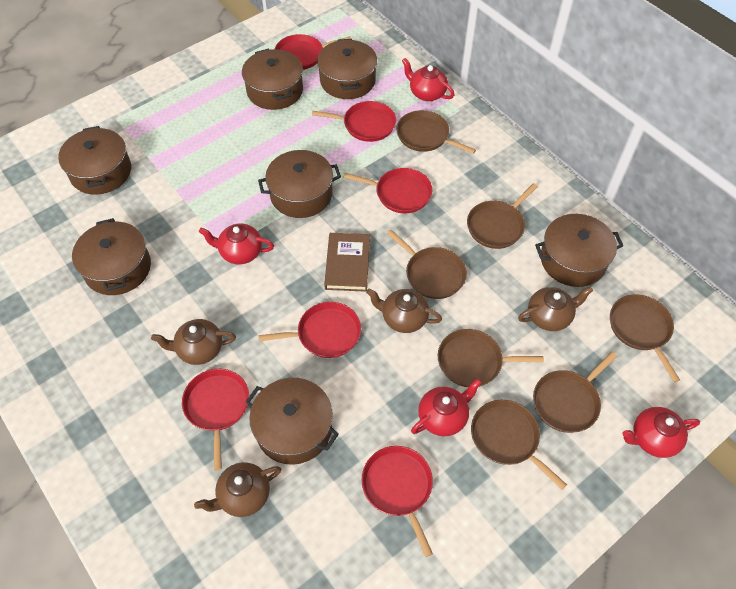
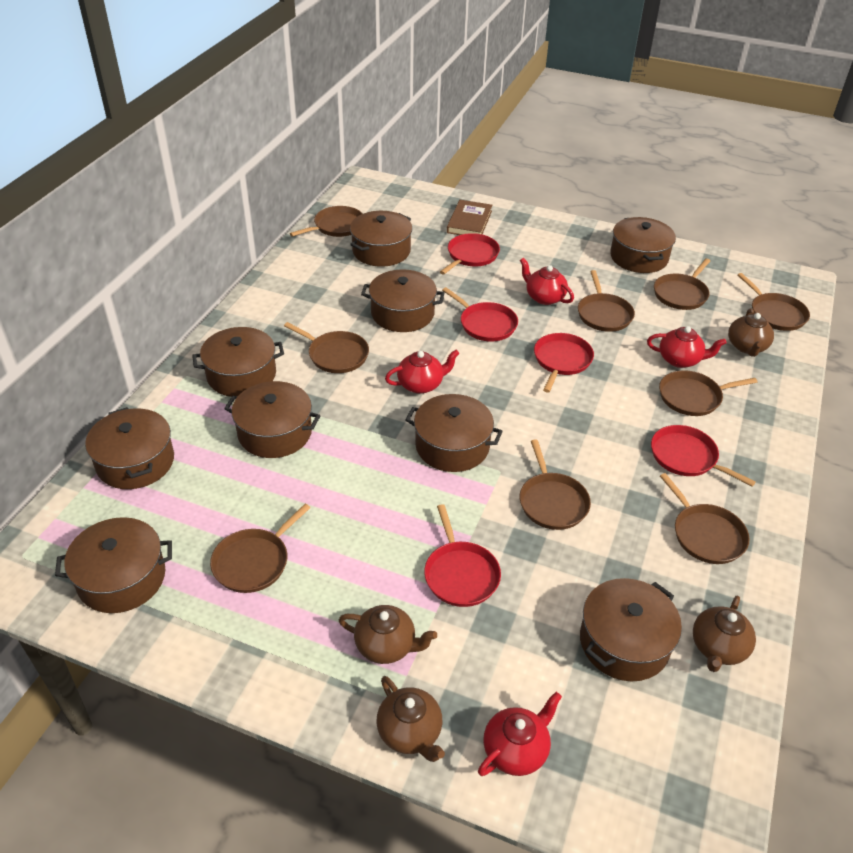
brown pan: [387,229,467,299] [396,110,476,154] [438,329,544,387] [467,183,538,249] [471,400,567,489] [533,352,617,433] [610,294,680,382] = 7 -> [210,504,310,593] [284,322,369,373] [290,206,363,237] [520,439,591,530] [578,270,635,332] [654,258,710,310] [659,370,757,416] [660,473,750,564] [737,273,810,331] = 9
brown pot: [58,126,131,195] [72,218,151,295] [242,49,303,110] [245,377,339,465] [258,150,341,218] [317,39,377,99] [535,214,623,287] = 7 -> [55,517,172,613] [85,407,174,489] [192,327,284,397] [224,381,320,458] [350,211,412,267] [361,269,444,332] [405,394,503,472] [580,578,682,681] [610,217,676,273] = 9
red pan: [182,369,249,470] [258,302,361,358] [275,34,351,70] [312,101,396,142] [343,168,432,213] [361,446,433,557] = 6 -> [424,504,501,607] [440,233,500,274] [442,287,518,342] [534,333,594,392] [651,425,756,486] = 5

